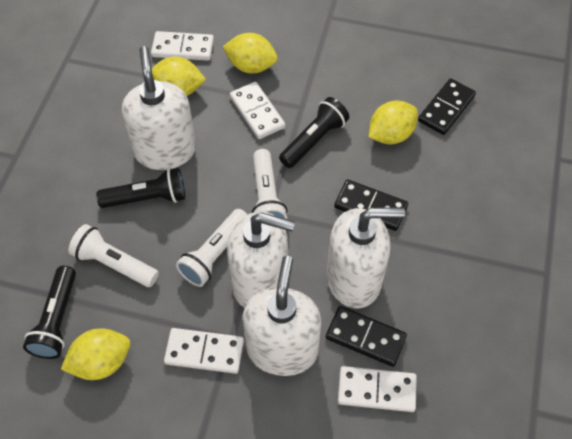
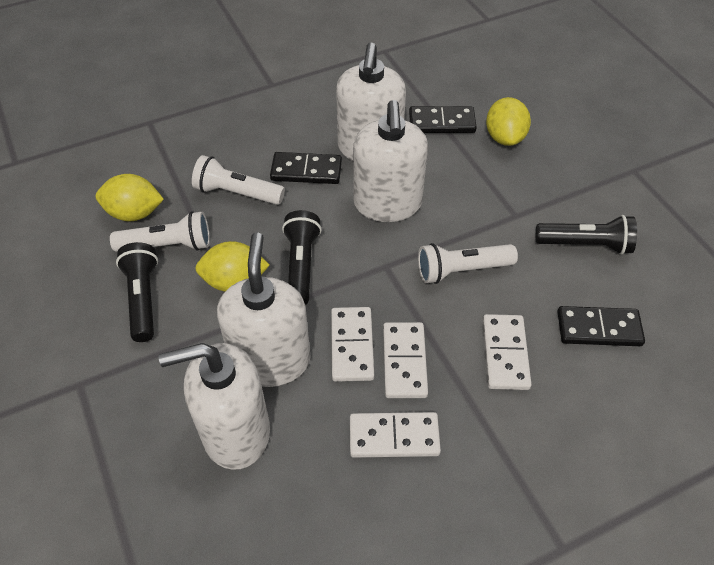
yellow lemon: [61,328,130,380] [152,57,206,96] [223,33,278,73] [369,101,418,144] = 4 -> [96,174,164,221] [195,241,269,292] [486,97,531,146] = 3

